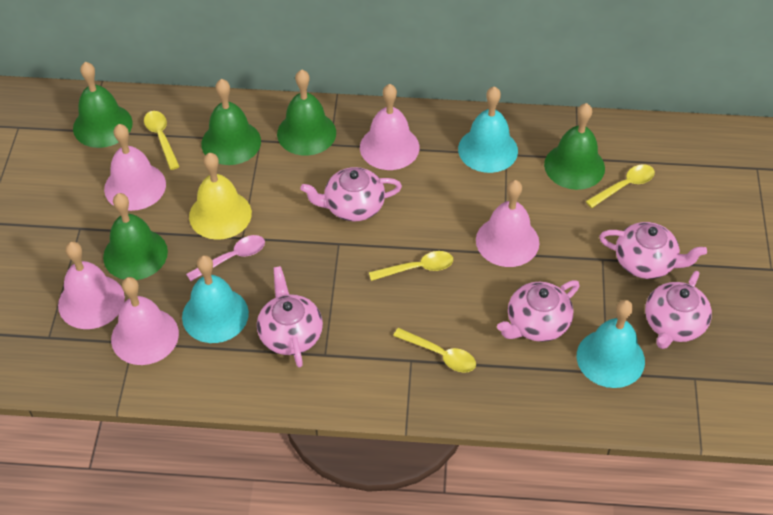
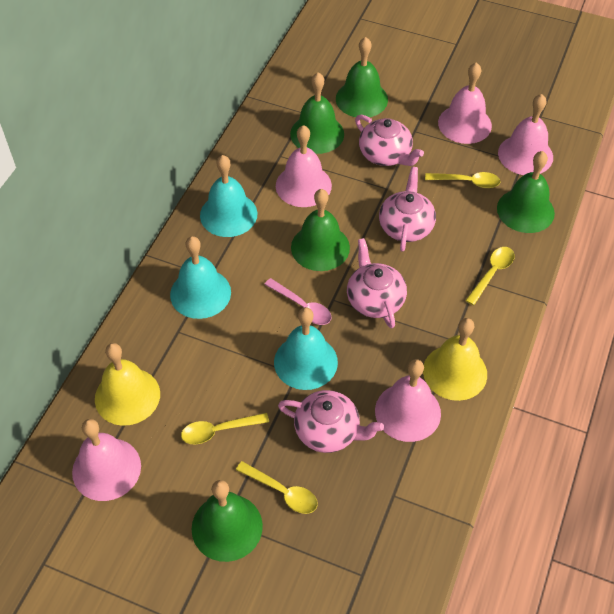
pink teapot: [257,266,323,368] [300,167,402,222] [497,280,579,342] [599,222,707,279] [645,271,712,349] = 5 -> [278,390,384,453] [347,238,407,328] [355,115,424,166] [379,167,436,252] = 4
yellow bell: [189,153,252,240] = 1 -> [95,343,160,426] [423,318,487,401] = 2

